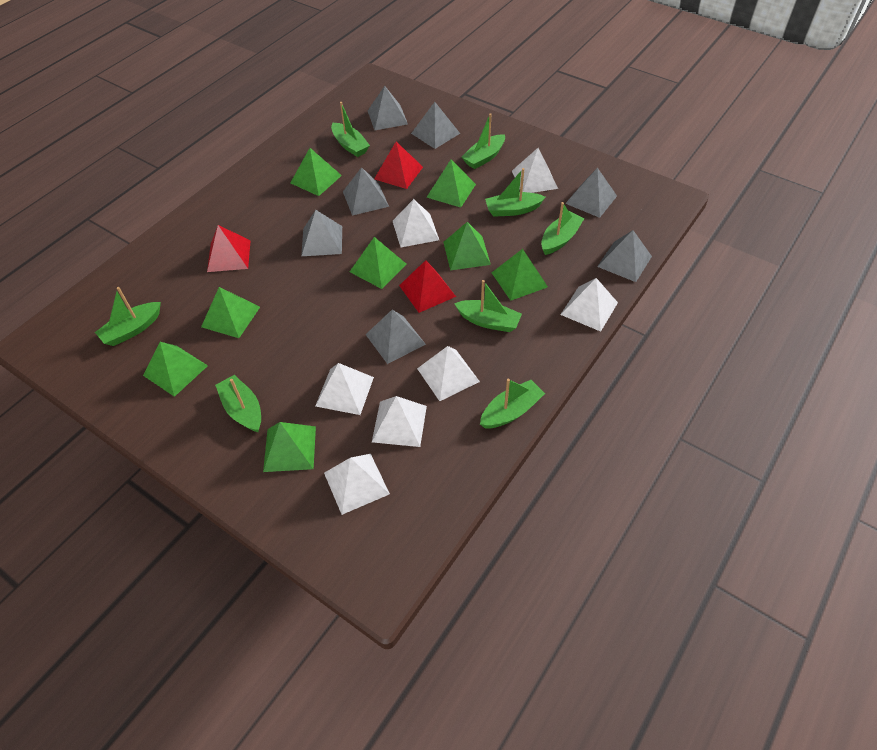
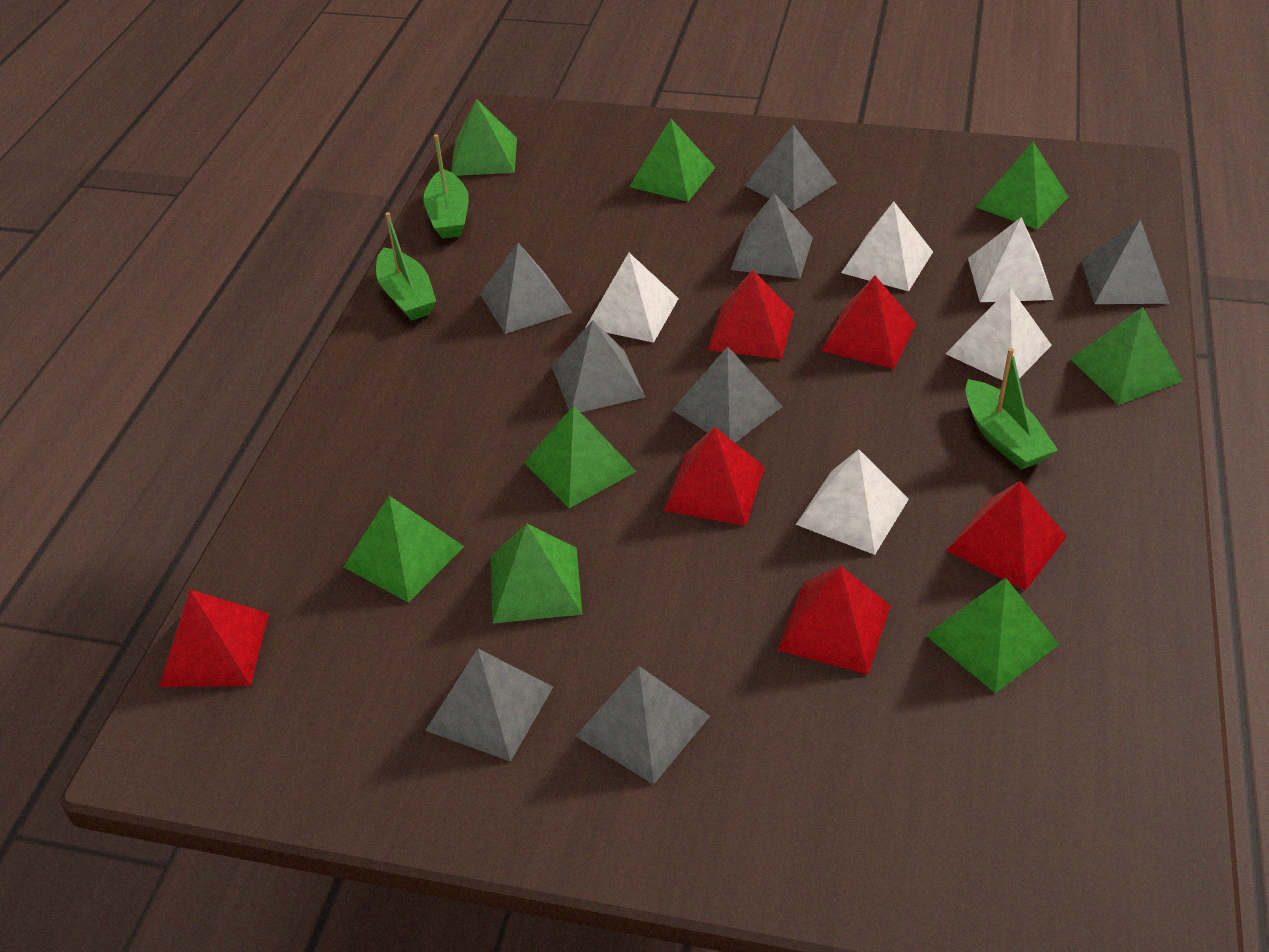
green boat: [95,287,161,346] [215,375,261,432] [331,102,370,157] [454,280,522,332] [462,113,505,169] [480,379,545,429] [485,168,545,217] [541,202,585,255] = 8 -> [376,212,436,321] [423,134,469,239] [965,348,1058,470] = 3
grey pyramid: [301,210,342,256] [343,167,389,216] [365,310,426,364] [368,86,408,130] [411,102,460,149] [565,168,617,218] [597,230,652,282] = 7 -> [425,649,553,761] [480,243,572,334] [552,320,645,412] [576,666,710,784] [672,346,783,443] [731,193,813,279] [744,125,837,211] [1081,219,1170,304] = 8
red pyramid: [207,225,251,272] [374,142,423,189] [399,260,456,313] = 3 -> [159,589,269,687] [664,427,765,526] [708,270,794,359] [778,566,891,674] [821,276,916,369] [946,481,1067,590] = 6
white pyramid: [316,363,374,415] [324,454,390,515] [372,396,427,447] [393,199,439,247] [417,346,480,401] [512,148,558,193] [560,278,618,332] = 7 -> [585,253,679,343] [796,449,909,555] [841,201,933,291] [945,288,1052,381] [968,217,1054,302] = 5

